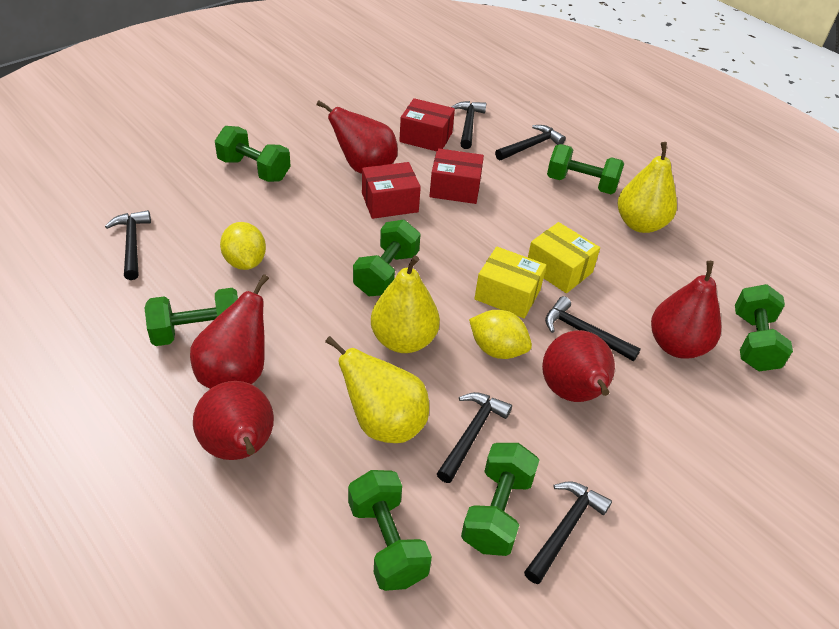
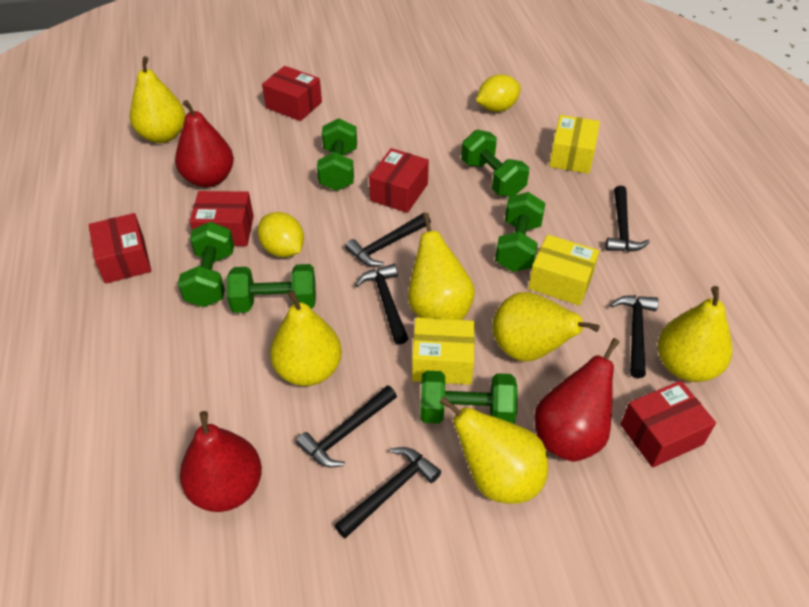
green dumbbell: [145,288,238,346] [215,126,291,182] [348,470,432,591] [353,220,421,296] [461,443,539,556] [547,144,624,194] [735,284,793,371] = 7 -> [178,222,234,307] [227,264,316,313] [317,118,357,191] [420,371,518,424] [461,130,529,197] [495,192,545,272] = 6
red box: [362,162,421,219] [399,98,455,151] [429,148,484,204] = 3 -> [89,213,151,284] [190,191,254,246] [262,66,322,121] [369,148,429,213] [620,381,716,468] = 5
red pear: [190,274,269,389] [193,381,274,460] [317,100,398,174] [542,330,615,402] [651,261,721,359] = 5 -> [175,100,234,187] [180,411,262,512] [534,338,620,462] = 3
yellow box: [475,247,547,318] [528,222,600,293] = 2 -> [412,318,475,385] [528,235,599,306] [549,115,600,174] = 3
yellow pear: [325,336,429,443] [371,256,440,353] [618,142,677,233] = 3 -> [130,56,186,143] [270,291,342,386] [408,213,475,320] [439,396,548,504] [492,292,600,361] [658,286,732,382] = 6

